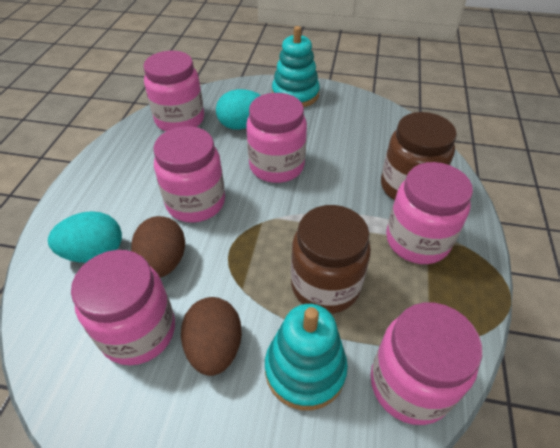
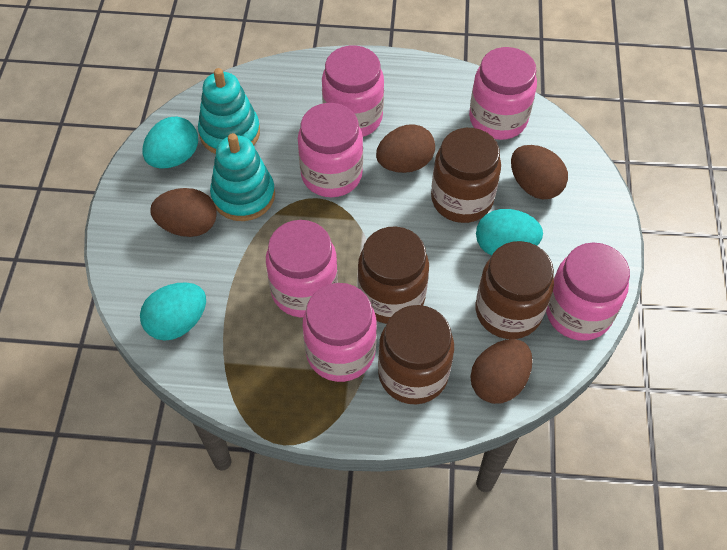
brown egg: [131,216,185,278] [181,297,242,376] = 2 -> [150,188,217,237] [376,124,435,173] [470,339,533,404] [511,145,568,199] = 4
brown jar: [291,205,371,314] [381,112,457,200] = 2 -> [357,227,429,324] [378,305,454,404] [431,128,501,223] [475,241,554,339] = 4
turquoise egg: [48,211,122,263] [216,89,261,130] = 2 -> [140,282,206,341] [142,117,198,169] [476,209,543,255] = 3

